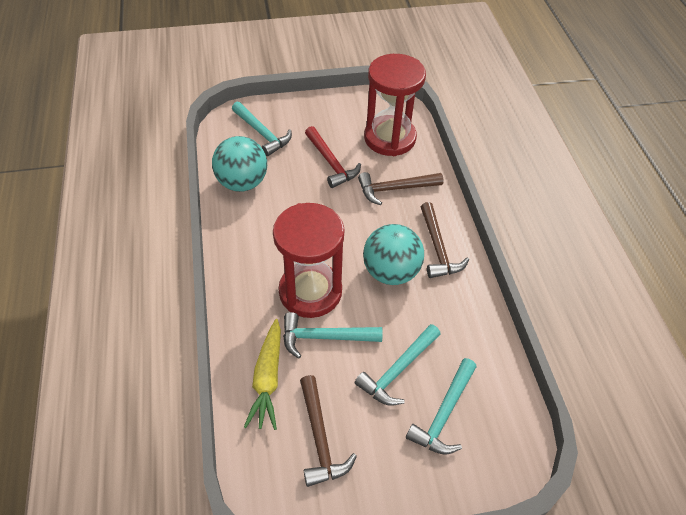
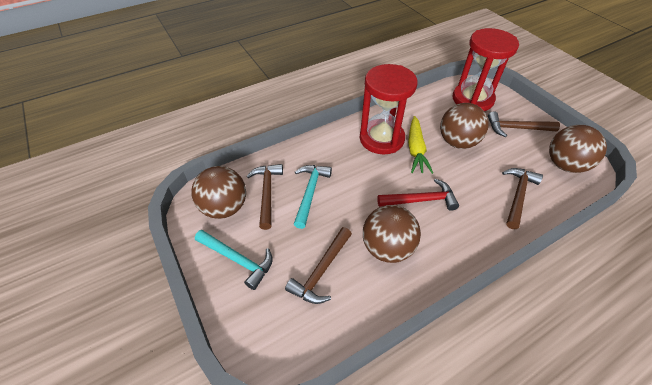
brown ball: none = 0 -> [191,166,246,219] [363,205,421,263] [440,103,488,149] [549,125,607,173] = 4
brown hammer: [300,375,357,487] [358,172,444,205] [421,202,469,278] = 3 -> [247,164,283,230] [285,227,352,304] [488,111,560,137] [502,168,543,229] = 4
turquoise ball: [212,136,267,192] [363,224,424,285] = 2 -> none = 0
turquoise hammer: [232,102,292,156] [283,312,383,358] [355,324,441,406] [406,358,477,455] = 4 -> [195,230,273,290] [294,165,332,229] = 2

